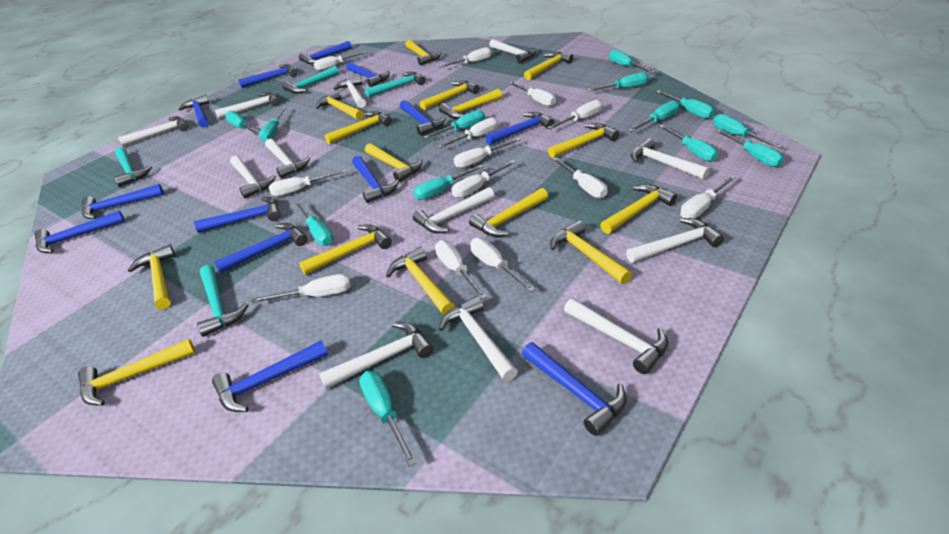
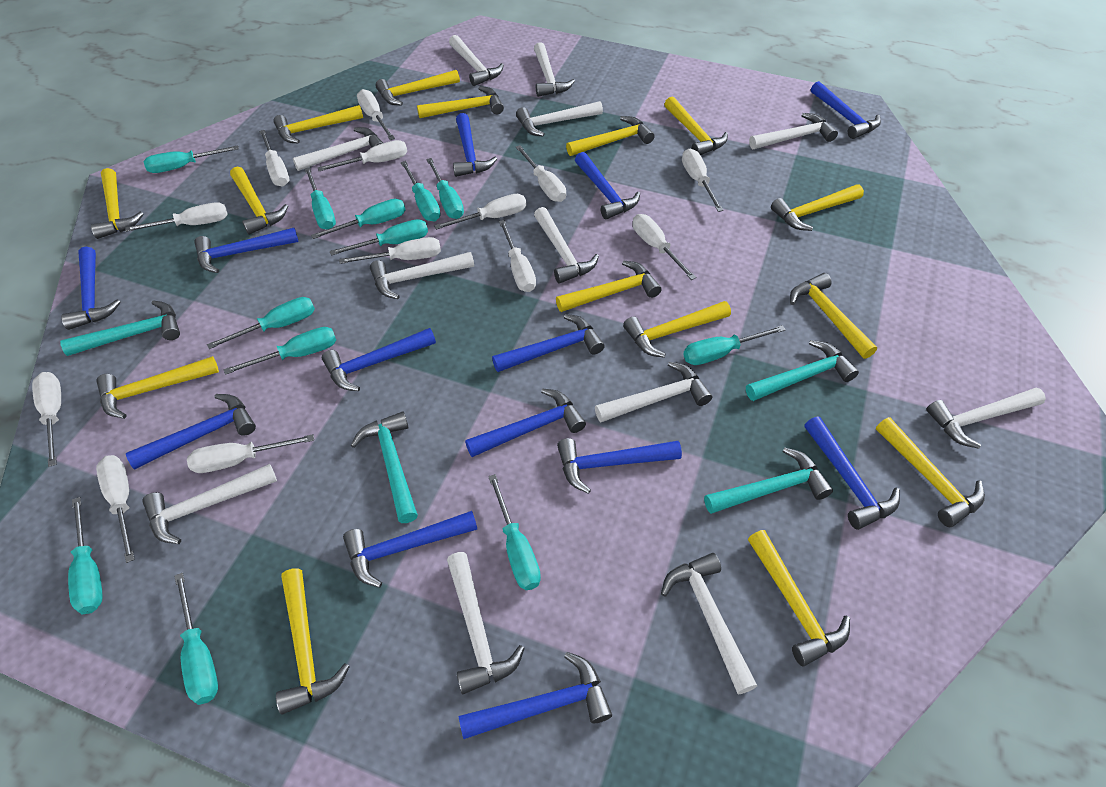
turquoise screwdriver: [225,111,259,136] [259,107,286,142] [295,201,334,246] [359,371,417,467] [413,165,483,200] [423,110,485,139] [587,72,649,92] [609,50,655,73] [628,100,679,132] [656,90,715,119] [659,125,718,162] [713,114,782,148] [716,129,784,167] = 13 -> [68,497,103,614] [143,145,239,173] [174,572,218,705] [207,297,315,349] [224,327,336,375] [305,167,336,230] [311,199,405,239] [330,219,428,256] [401,161,441,221] [426,158,464,219] [488,474,541,590] [683,325,786,365] = 12

